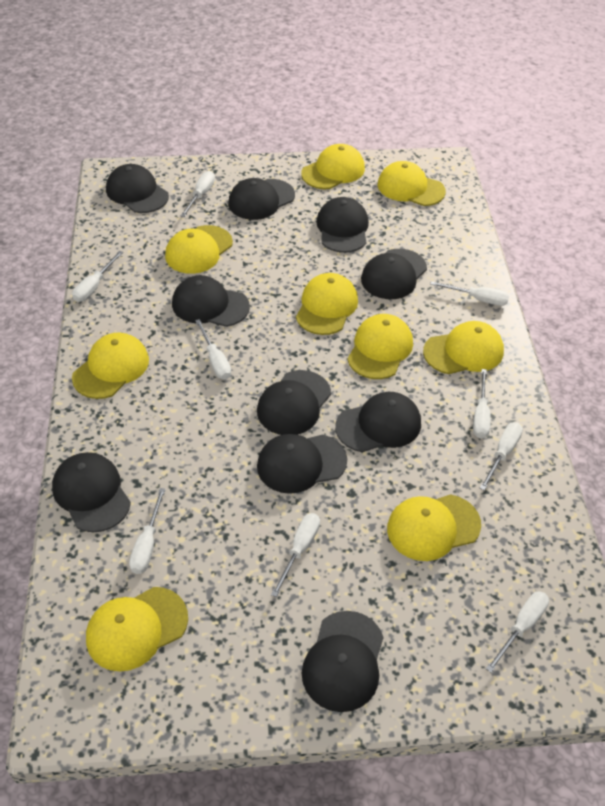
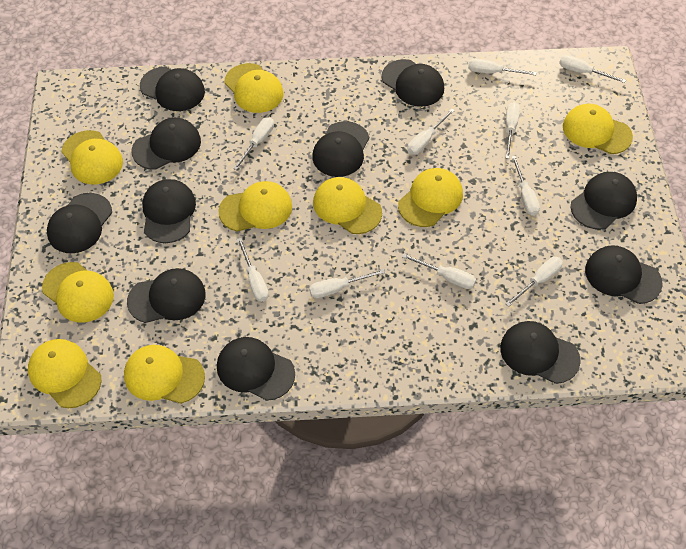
black cap: [52,452,131,532] [106,164,169,213] [172,275,250,327] [228,178,295,220] [257,370,331,435] [257,434,347,494] [302,611,384,712] [316,197,369,253] [335,392,421,452] [361,249,427,299] = 10 -> [47,193,112,253] [127,268,206,323] [131,118,201,170] [140,67,205,111] [142,179,196,243] [217,337,295,401] [312,121,369,177] [382,59,444,107] [500,321,581,384] [570,172,637,230] [585,245,663,304] = 11
white screwdriver: [72,251,123,302] [129,488,166,574] [181,171,215,217] [195,319,231,380] [271,513,320,597] [430,281,509,306] [473,369,491,439] [480,422,523,491] [486,591,549,672] = 9 -> [233,117,274,170] [237,238,269,302] [309,269,385,298] [402,254,476,289] [407,109,455,155] [468,58,537,76] [505,102,520,159] [505,257,563,307] [511,156,540,216] [559,55,626,83] = 10

